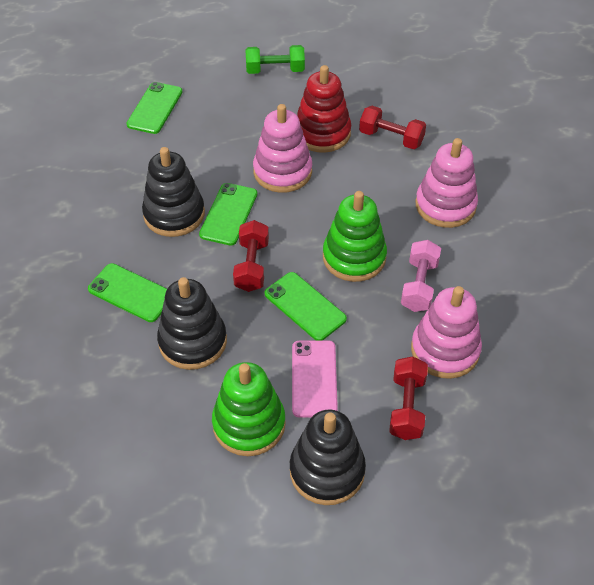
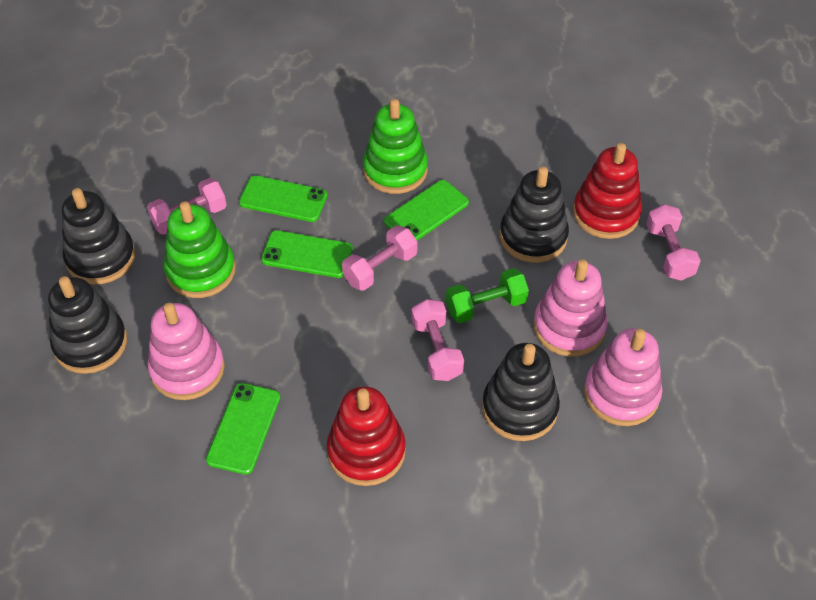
black stacking toy: [142,147,205,237] [157,277,227,370] [290,410,366,505] = 3 -> [48,276,127,374] [62,188,136,285] [482,343,560,441] [500,166,569,263] = 4
pink dumbbell: [401,240,441,312] = 1 -> [147,178,227,235] [342,225,418,291] [411,299,464,381] [646,204,701,281] = 4
pink phone: [292,341,338,417] = 1 -> none = 0
red dumbbell: [233,220,269,292] [359,106,426,149] [389,356,428,440] = 3 -> none = 0
red stacking toy: [297,65,351,153] = 1 -> [327,386,406,486] [573,143,642,239] = 2

